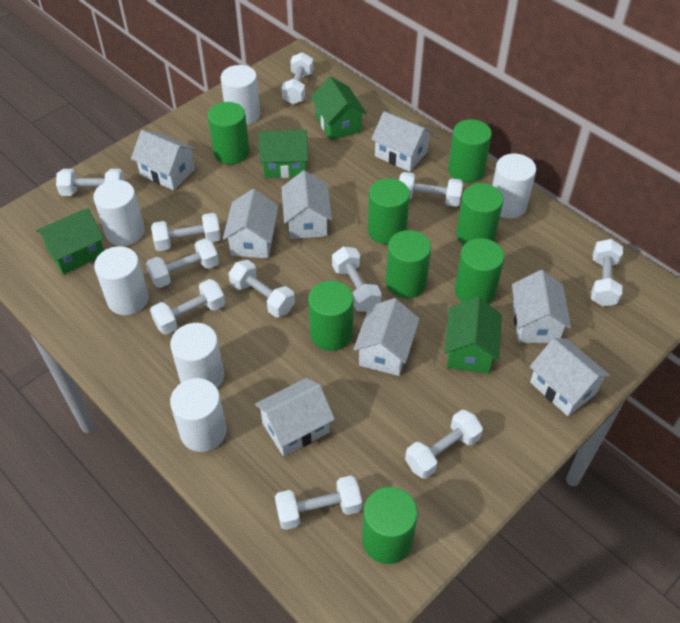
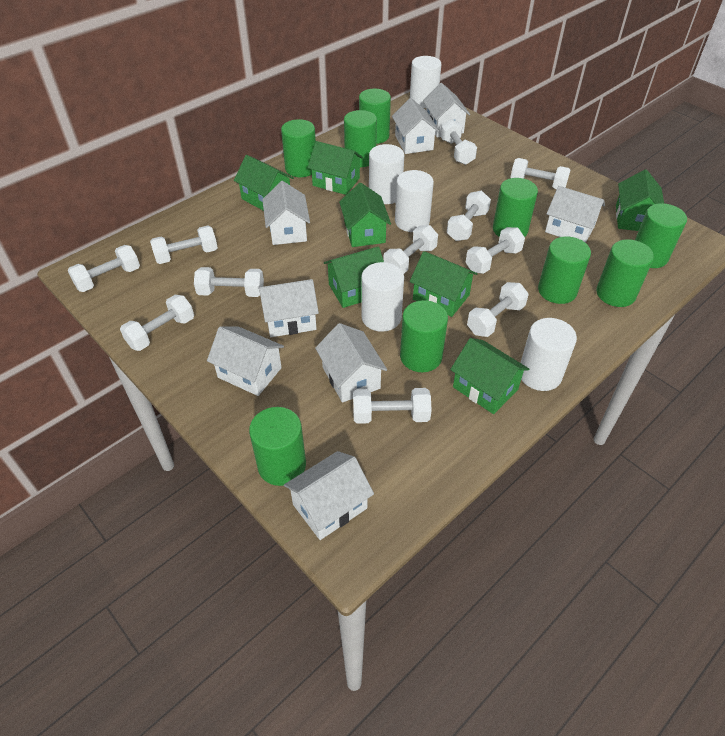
green cylinder: [208,102,250,164] [308,281,354,351] [362,487,418,564] [368,178,410,245] [386,230,431,298] [448,119,492,183] [455,238,504,304] [456,183,503,245] = 8 -> [249,407,306,486] [281,119,316,177] [344,110,377,167] [359,89,391,144] [400,300,448,372] [493,178,538,237] [538,236,591,304] [596,239,654,307] [635,203,687,268] = 9
green house: [36,209,104,274] [258,130,308,178] [310,76,367,140] [444,297,502,374] = 4 -> [234,155,294,211] [307,141,363,195] [324,246,384,308] [339,183,391,247] [410,251,478,317] [450,338,529,414] [616,169,664,231] = 7
white cylinder: [93,180,145,246] [94,246,149,315] [170,323,224,388] [170,378,227,452] [221,65,260,125] [492,154,536,219] = 6 -> [361,262,404,332] [369,144,404,204] [395,170,434,232] [410,56,441,108] [520,318,577,391] = 5

